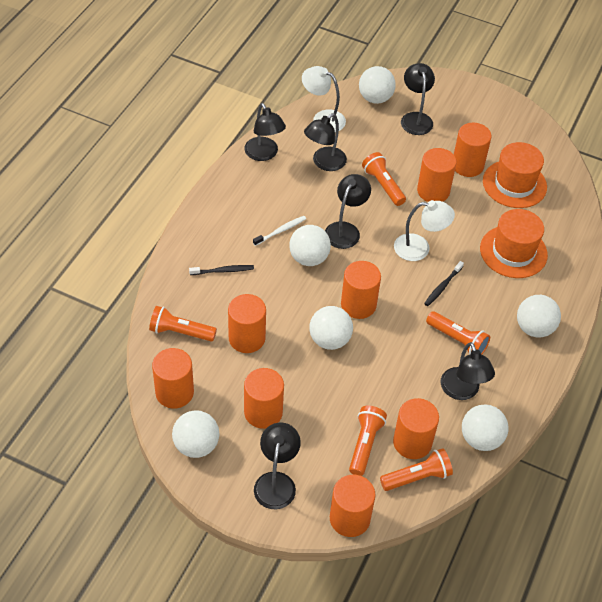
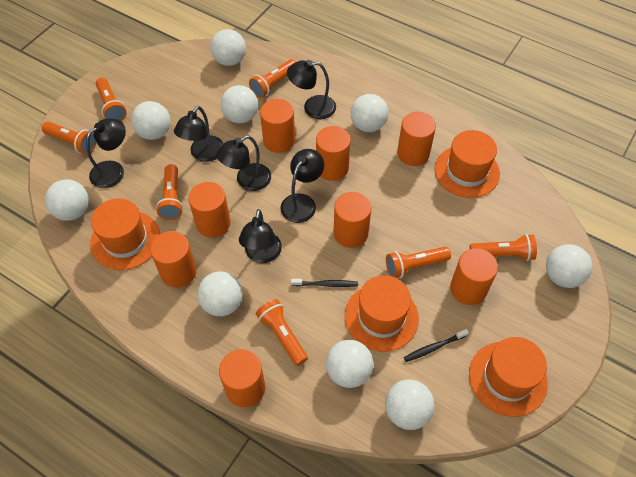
orange flashlight: [149,306,217,342] [349,406,387,476] [362,152,406,206] [380,448,453,491] [426,311,490,355] = 5 -> [42,122,96,154] [95,78,127,121] [156,164,183,220] [249,59,296,98] [256,299,308,366] [386,247,451,278] [470,234,537,261] = 7
orange hat: [480,209,548,278] [483,142,547,208] = 2 -> [90,198,160,270] [345,275,419,352] [435,130,500,198] [469,337,548,417] = 4
white ball: [172,410,219,458] [289,225,331,266] [309,306,353,350] [359,66,396,104] [462,404,509,451] [517,295,561,338] = 6 -> [45,179,89,221] [131,101,171,140] [197,271,243,316] [210,29,246,66] [221,85,258,124] [326,340,373,388] [351,94,388,132] [385,379,435,430] [546,244,592,288] = 9
white lamp: [302,66,346,132] [394,200,455,261] = 2 -> none = 0
white toothbrush: [253,216,306,246] = 1 -> none = 0

